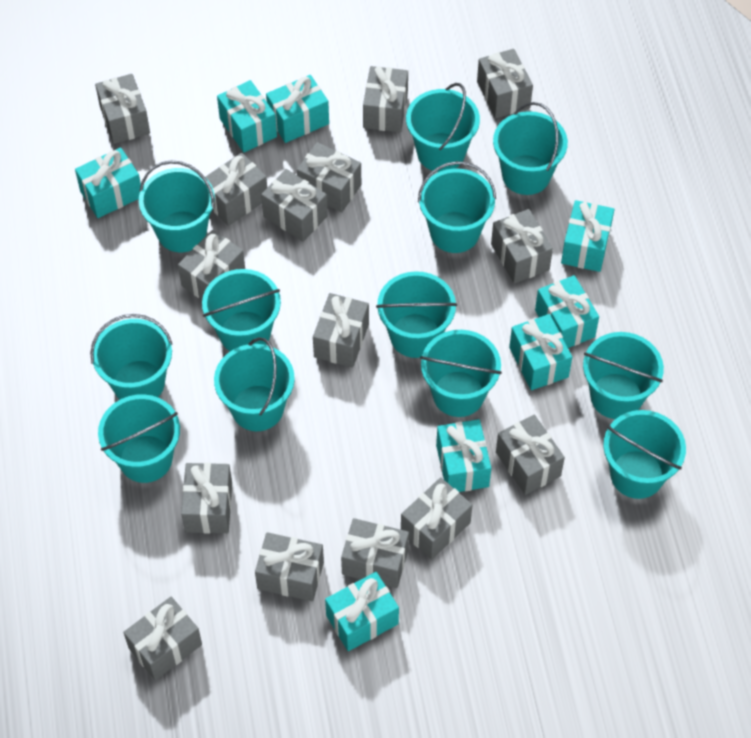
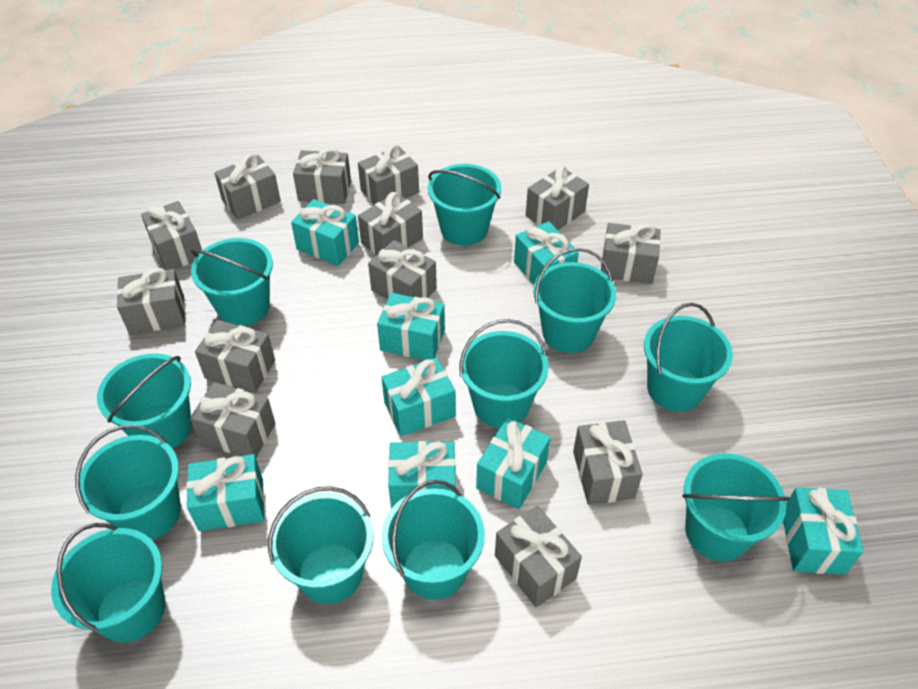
grey gift: [95,74,150,144] [123,597,202,680] [178,230,245,300] [181,463,232,534] [205,153,267,226] [255,532,324,601] [261,169,328,242] [297,142,361,212] [313,293,369,368] [341,518,409,588] [363,66,408,132] [401,477,472,559] [477,49,533,118] [491,209,553,284] [496,414,565,495] = 15 -> [117,268,185,335] [141,201,202,270] [190,382,276,457] [195,320,275,393] [214,154,281,220] [293,148,351,204] [358,144,419,205] [358,192,423,255] [368,240,437,299] [495,506,582,607] [526,166,589,230] [573,420,643,505] [601,223,661,284] = 13
turquoise bucket: [90,314,172,399] [98,394,180,483] [139,160,215,252] [202,269,281,351] [214,337,295,431] [376,271,457,358] [406,83,480,172] [418,161,496,253] [420,330,502,417] [493,102,568,195] [583,332,664,419] [603,410,686,499] = 12 -> [51,523,165,642] [75,425,181,540] [97,353,192,449] [191,238,273,326] [268,486,374,604] [381,480,485,600] [428,164,501,246] [459,319,549,428] [533,248,616,353] [644,303,733,412] [682,453,790,561] = 11

